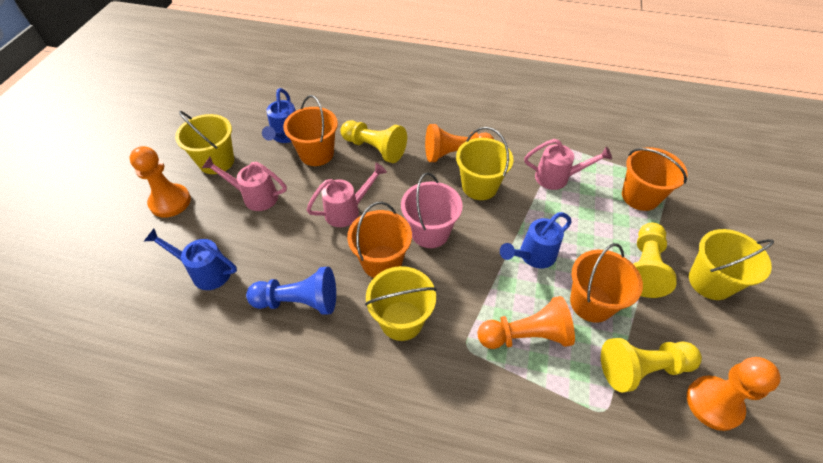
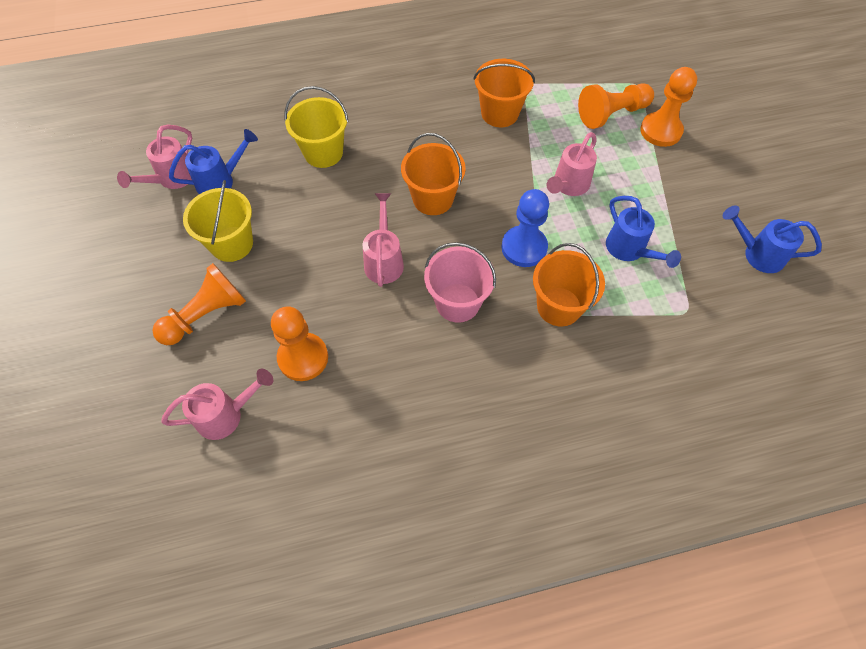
orange bucket: [283,95,338,166] [347,202,412,278] [570,243,643,323] [622,147,688,211] = 4 -> [401,133,466,215] [474,59,535,127] [533,243,605,326] = 3
pink watering can: [202,157,287,211] [307,163,387,227] [524,139,612,190] = 3 -> [117,125,192,189] [161,369,273,440] [362,193,404,287] [546,132,597,196] = 4
yellow bucket: [175,111,234,174] [365,266,437,341] [456,127,514,200] [689,229,774,300] = 4 -> [183,180,253,262] [284,86,348,168] = 2
yellow pawn: [341,120,407,163] [601,338,702,393] [633,222,677,298] = 3 -> none = 0

